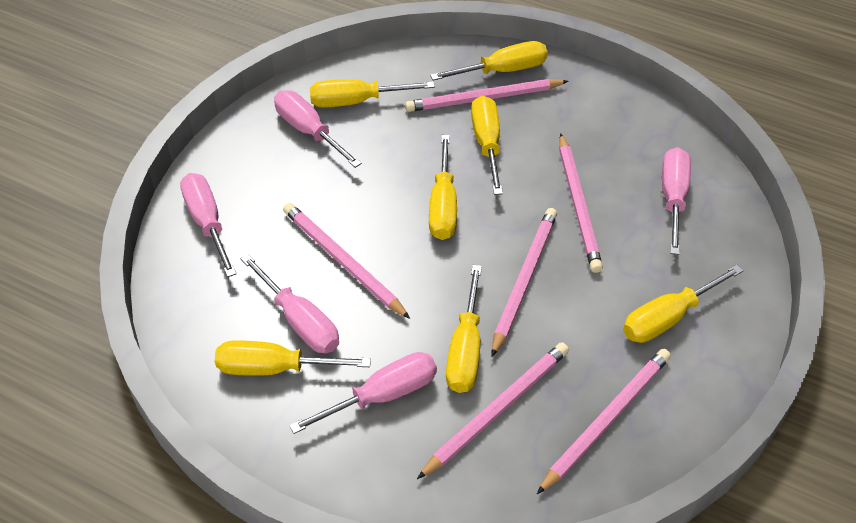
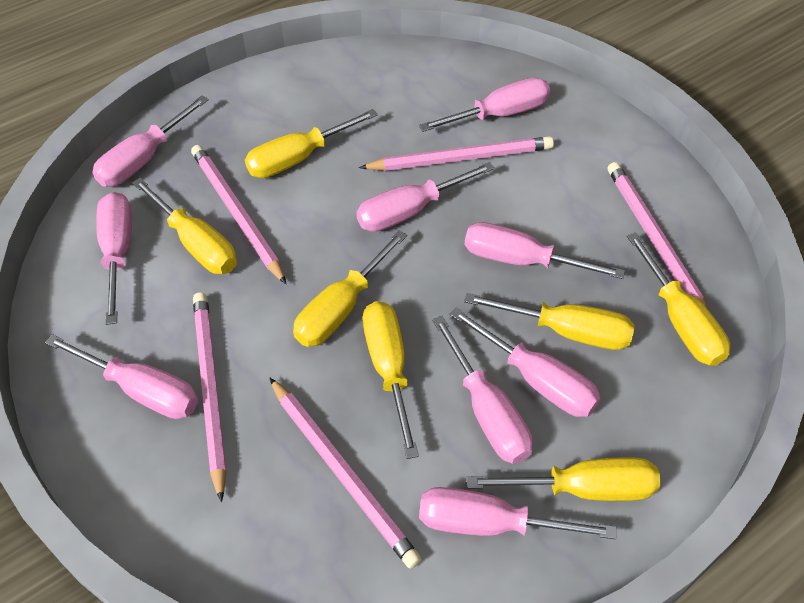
pink pencil: [283,203,410,319] [405,79,568,112] [417,342,569,479] [491,208,557,357] [537,349,671,494] [559,133,603,273] = 6 -> [191,145,286,284] [193,292,226,503] [270,378,421,569] [359,136,554,171] [608,162,708,309] = 5
pink screwdriver: [180,173,236,277] [241,254,339,353] [274,90,362,168] [289,352,437,434] [662,147,691,255] = 5 -> [45,334,198,419] [92,95,209,187] [96,192,132,325] [356,162,495,232] [419,78,550,132] [419,487,616,539] [432,316,533,464] [449,307,601,417] [464,222,625,279] = 9

